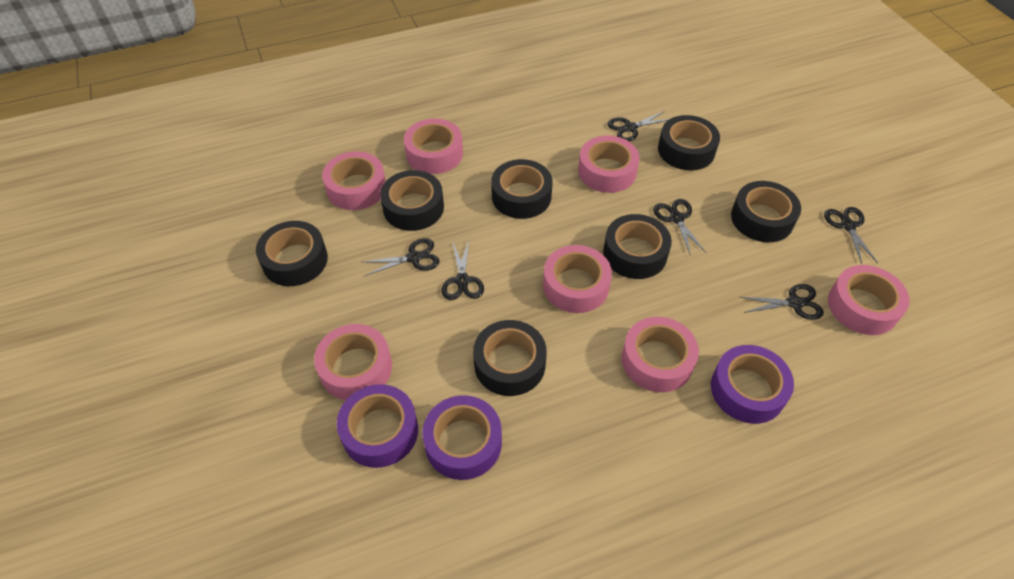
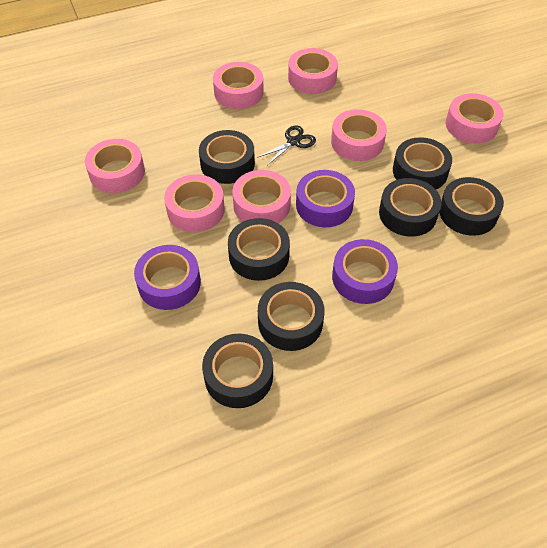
black scissors: [363,238,440,276] [442,240,484,300] [608,111,669,141] [653,199,706,256] [740,284,824,320] [824,207,878,264] = 6 -> [257,126,316,166] = 1

